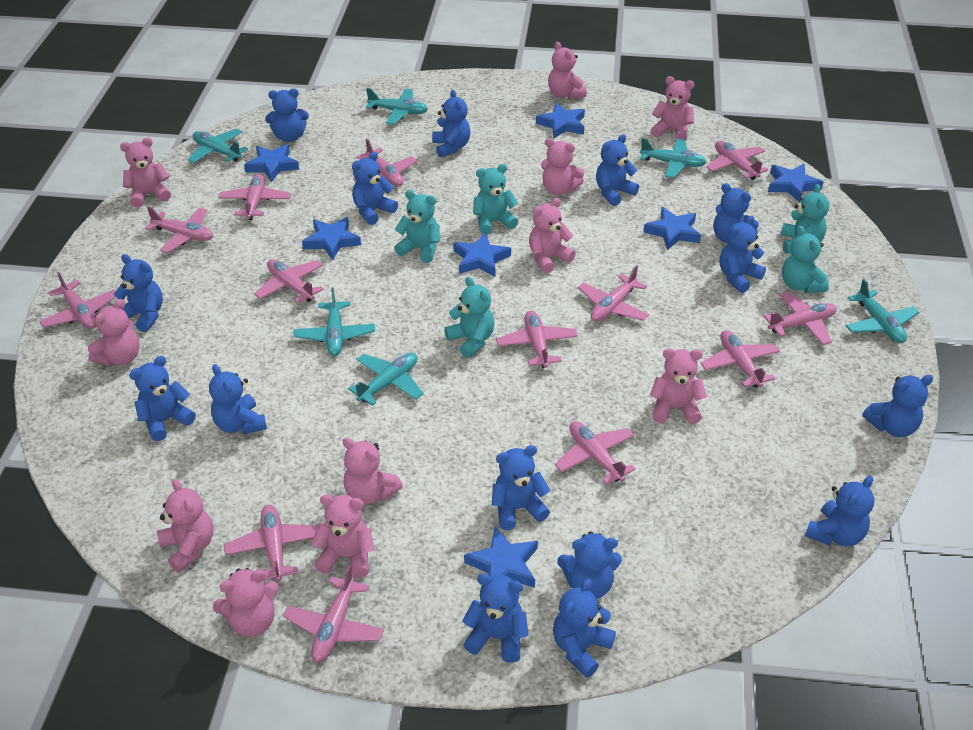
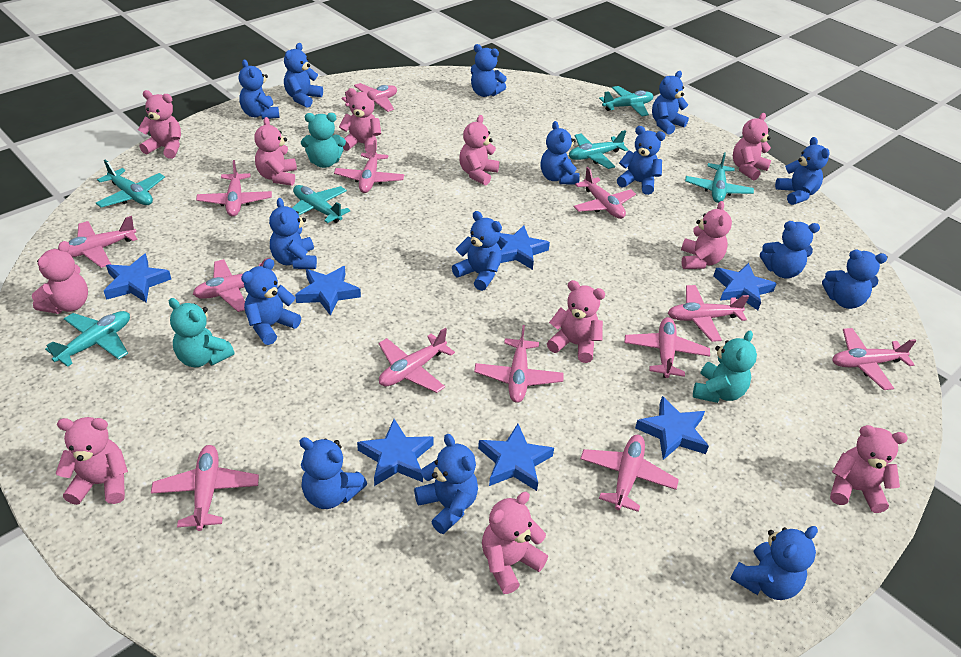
turquoise teddy bear: [394,190,440,263] [444,277,495,358] [473,164,518,235] [780,184,829,254] [782,226,829,293] = 5 -> [169,298,234,367] [301,113,346,168] [693,331,757,403] = 3

